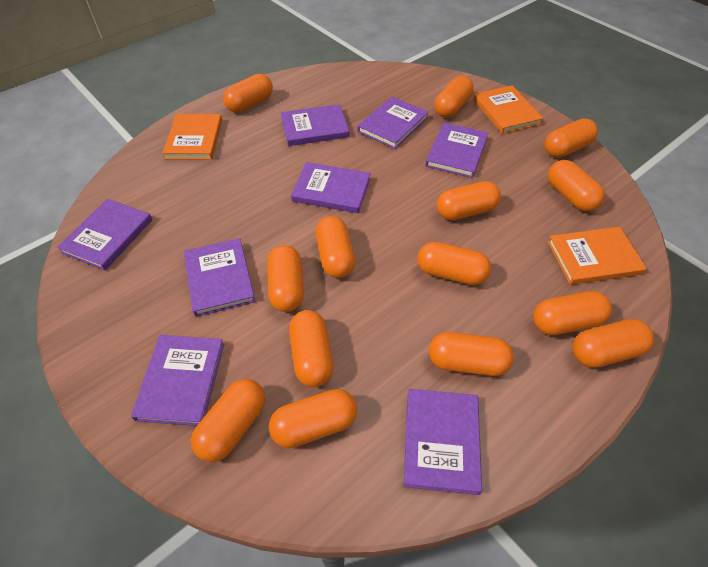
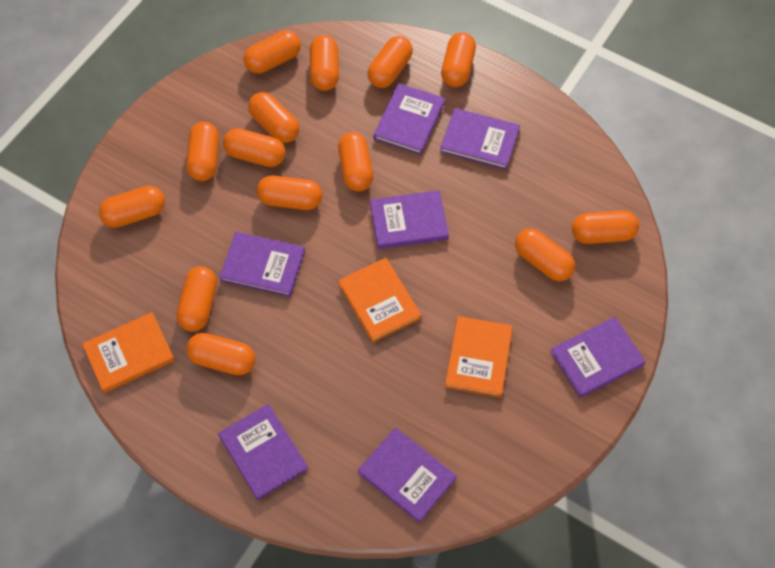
purple book: [57,199,152,271] [131,335,224,426] [184,238,255,317] [281,104,349,146] [291,162,371,213] [357,97,429,149] [404,389,482,495] [425,123,488,178] = 8 -> [218,404,309,500] [219,232,305,297] [358,428,457,523] [370,190,449,249] [373,83,445,155] [440,108,520,170] [550,317,646,398] = 7

